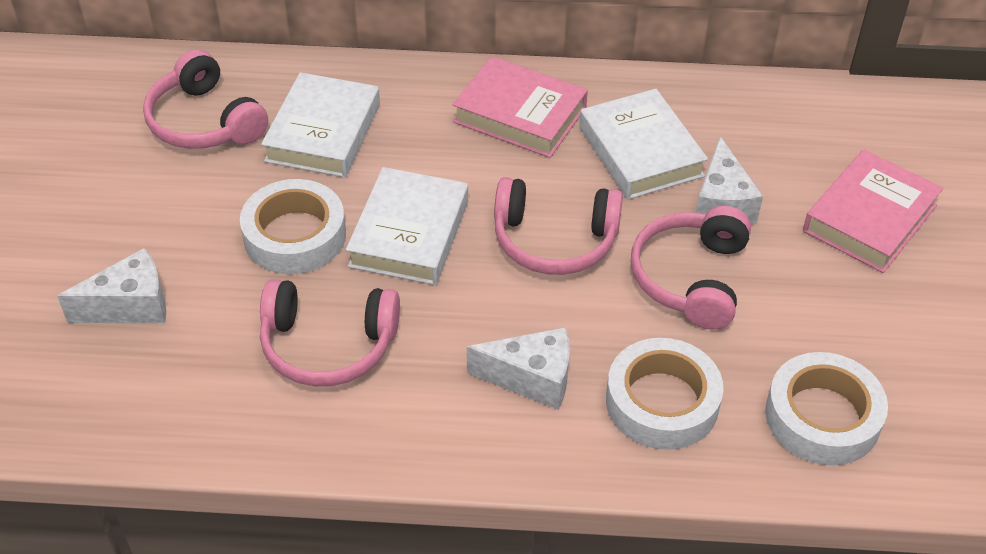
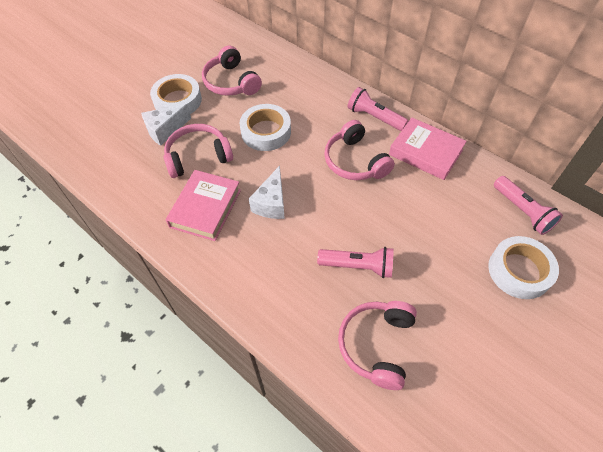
pink flashlight: none = 0 -> [317,247,394,278] [348,87,408,131] [494,176,563,235] = 3
white book: [261,72,380,178] [346,167,468,285] [579,89,708,200] = 3 -> none = 0
white cheese: [57,248,166,323] [467,327,570,410] [696,136,763,225] = 3 -> [141,104,191,146] [249,165,285,219] = 2

